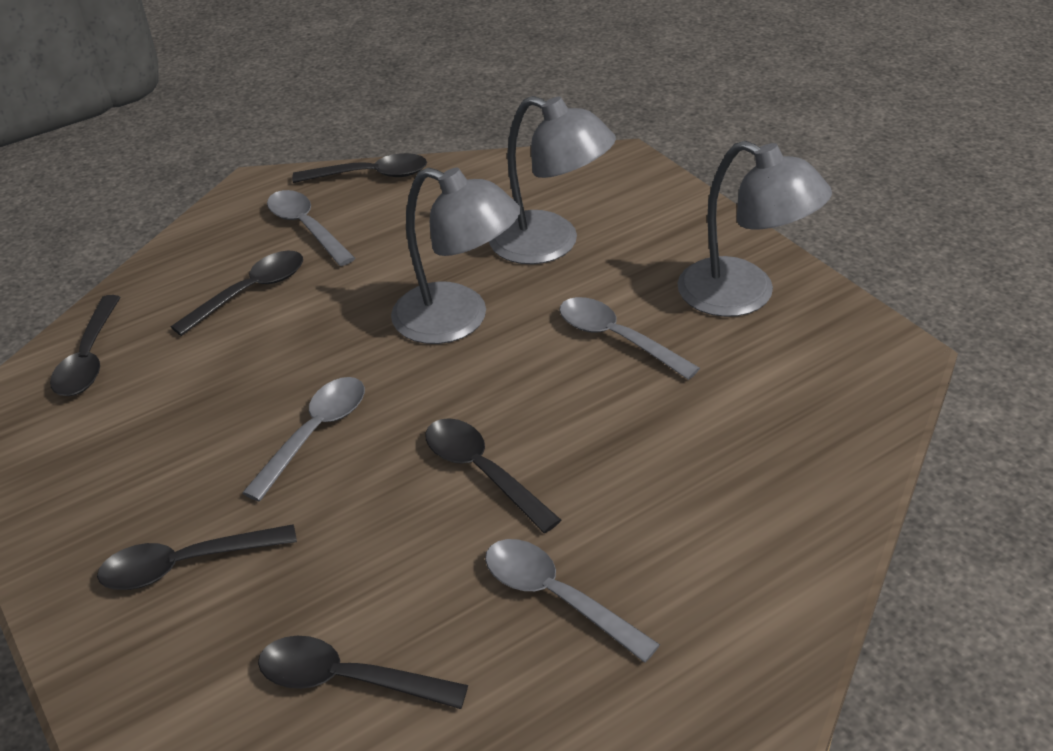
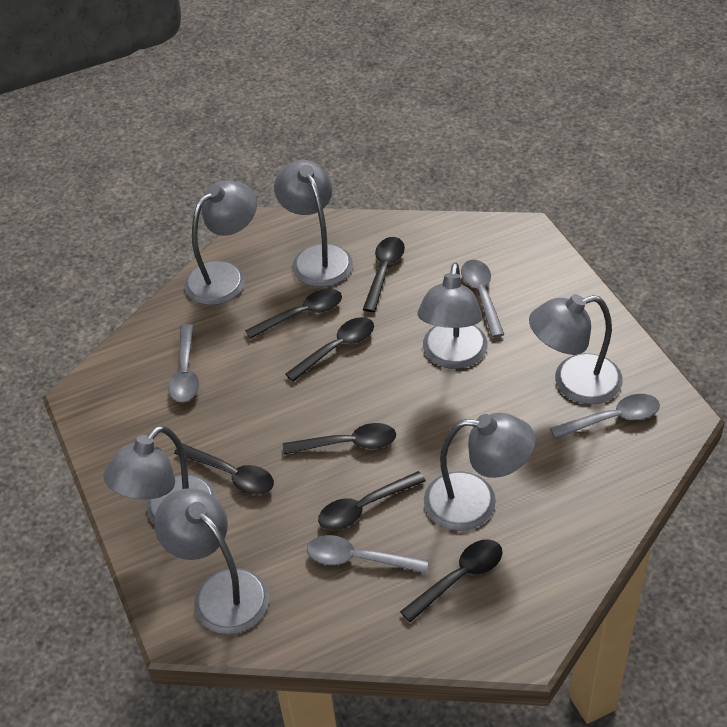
black spoon: [50,295,121,396] [97,524,297,590] [171,251,303,336] [258,636,468,709] [292,153,427,183] [425,418,561,533] = 6 -> [174,443,274,495] [245,289,342,339] [283,423,396,454] [285,317,374,382] [318,471,426,530] [363,237,405,312] [400,539,503,622] = 7
grey lamp: [391,168,521,344] [489,96,616,264] [677,141,832,317] = 3 -> [104,425,217,524] [154,488,270,634] [184,180,257,305] [274,160,353,287] [417,262,488,369] [424,413,536,531] [529,294,623,405] = 7

